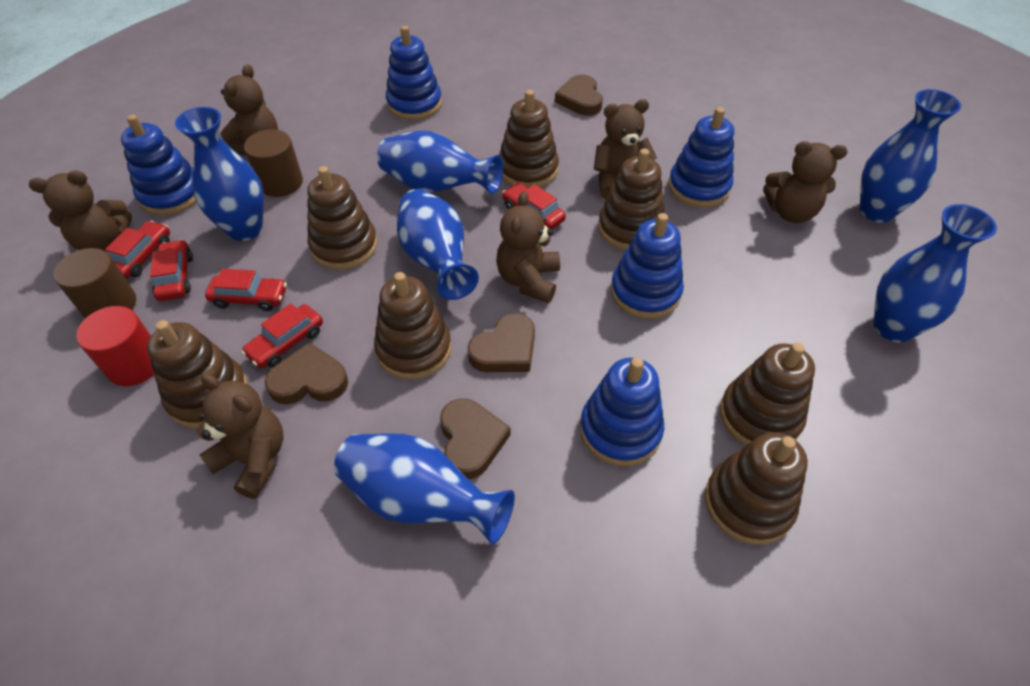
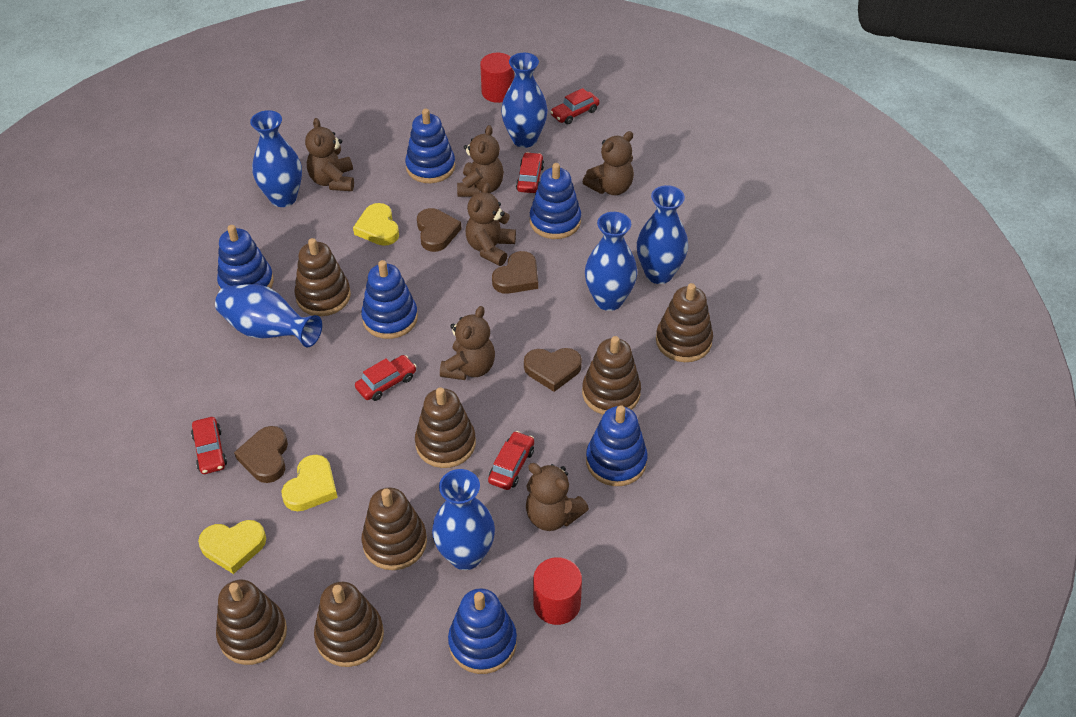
blue stacking toy: [121,115,196,216] [386,26,442,120] [580,357,664,466] [610,213,684,319] [668,107,734,208] = 5 -> [217,225,274,290] [361,260,418,339] [405,108,455,183] [448,588,517,674] [530,163,581,239] [586,405,648,486] = 6
brown cylinder: [54,248,136,319] [244,129,303,197] = 2 -> none = 0
red cylinder: [76,306,154,386] = 1 -> [480,53,514,103] [533,557,582,625] = 2
yellow heart: none = 0 -> [198,520,266,574] [282,455,338,511] [353,203,399,246] = 3

